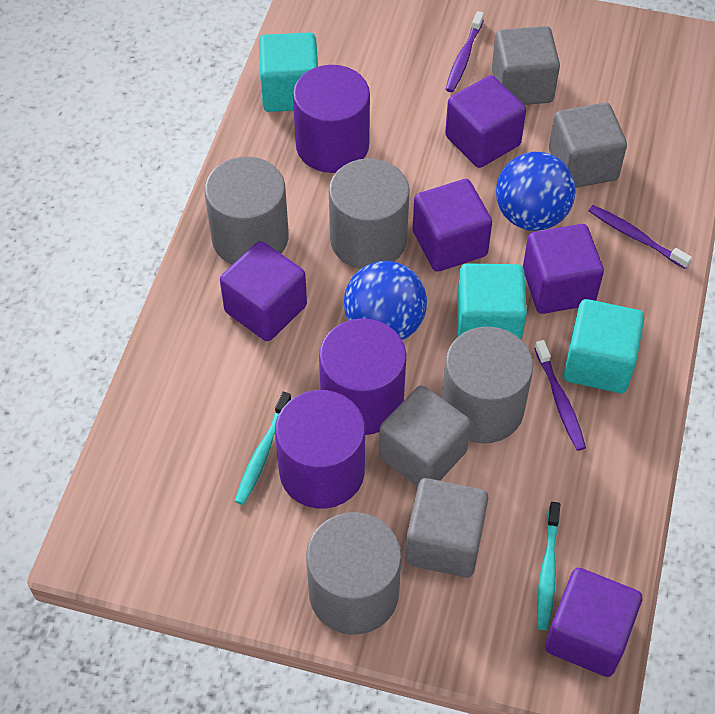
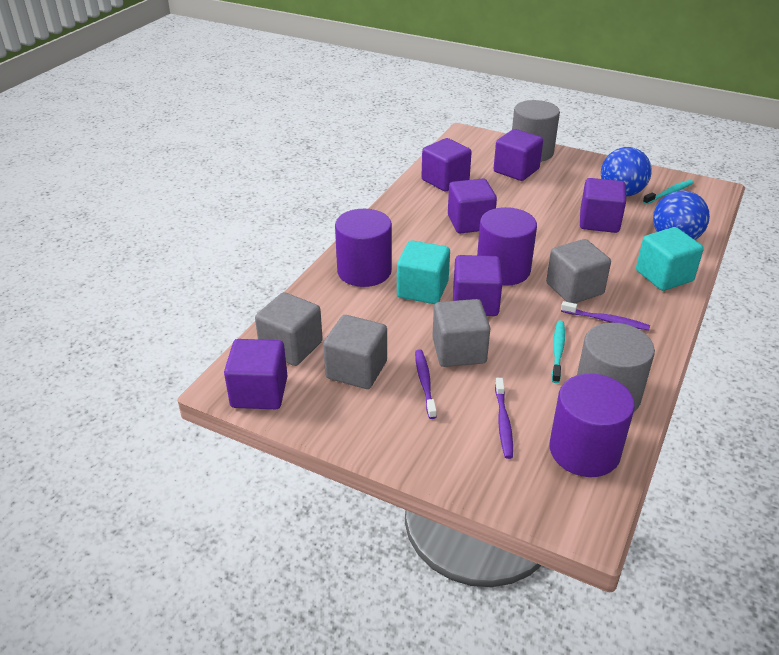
grey cylinder: [205,157,289,265] [306,512,402,635] [329,158,410,269] [442,326,533,443] = 4 -> [512,100,560,162] [577,323,655,412] = 2
purple cube: [220,241,307,341] [413,179,492,272] [445,75,526,168] [523,224,604,314] [545,568,642,677] = 5 -> [224,339,288,409] [421,138,472,191] [448,179,497,233] [453,255,503,316] [493,129,543,181] [580,178,626,233] = 6
turquoise cube: [259,32,318,112] [457,263,527,340] [564,299,644,393] = 3 -> [397,240,450,304] [636,227,704,291] = 2

